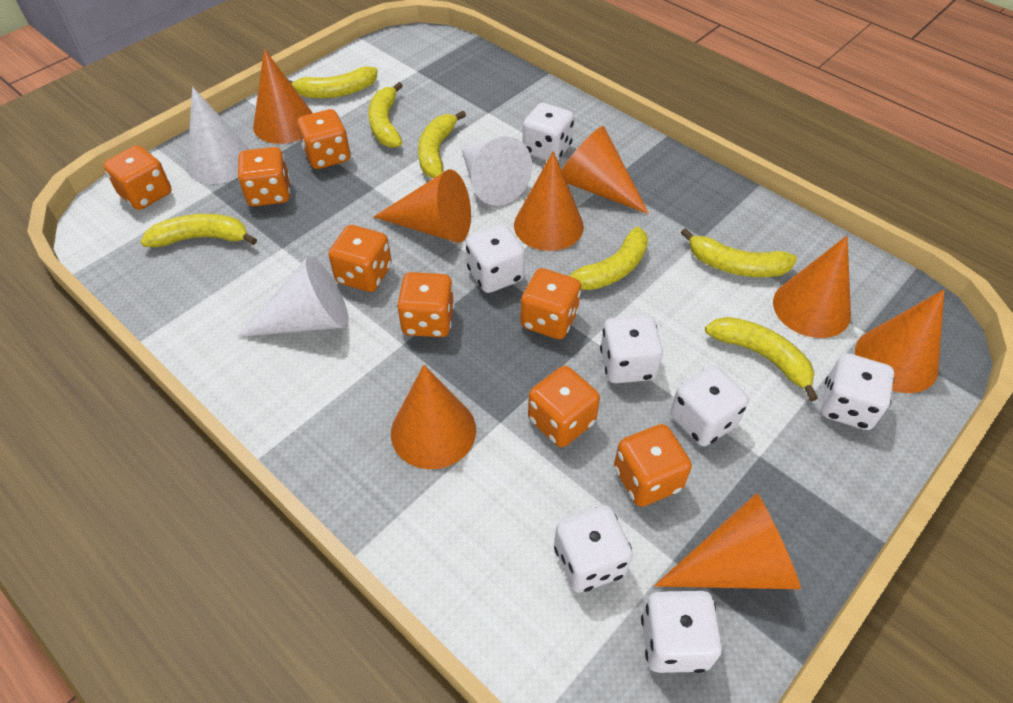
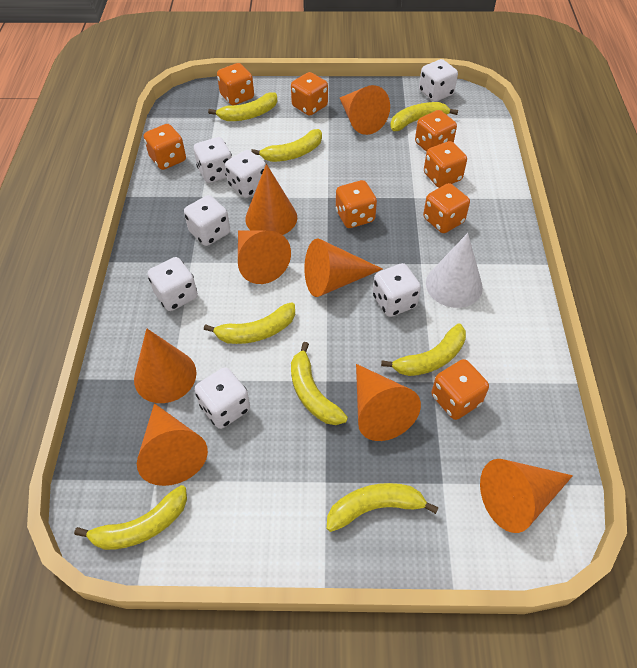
white cone: [187,87,250,184] [237,256,349,337] [461,136,532,206] = 3 -> [426,233,483,308] = 1
yellow banana: [141,214,257,247] [288,66,378,98] [368,82,403,148] [418,111,466,178] [568,227,648,290] [681,228,797,277] [705,317,818,401] = 7 -> [74,485,187,550] [204,302,295,344] [208,93,277,121] [251,129,322,162] [291,342,348,425] [327,483,439,532] [381,323,466,376] [390,102,458,131] = 8

